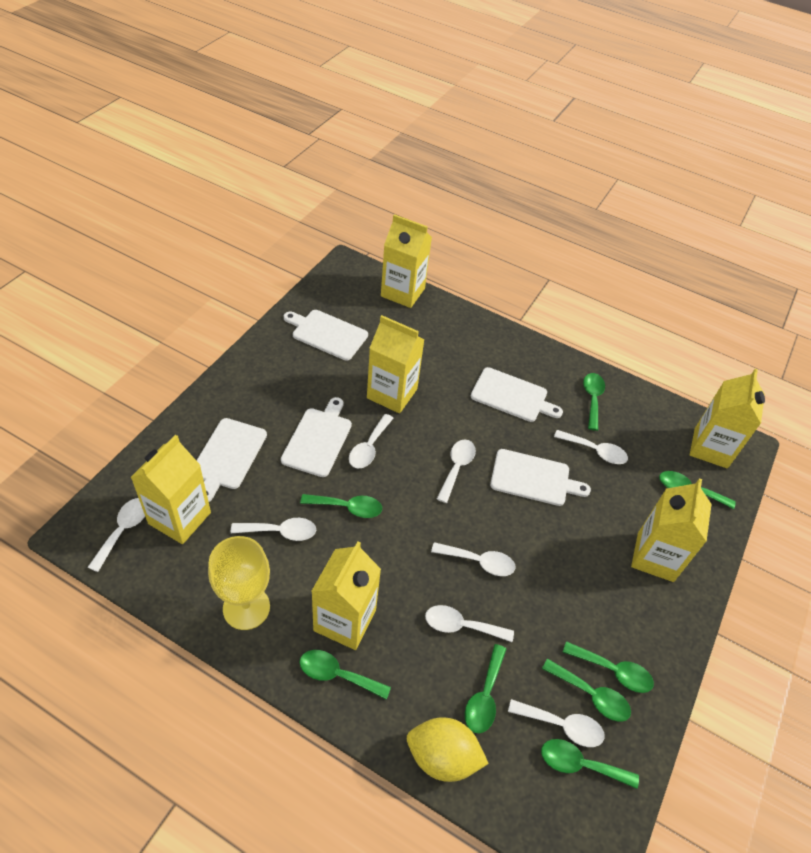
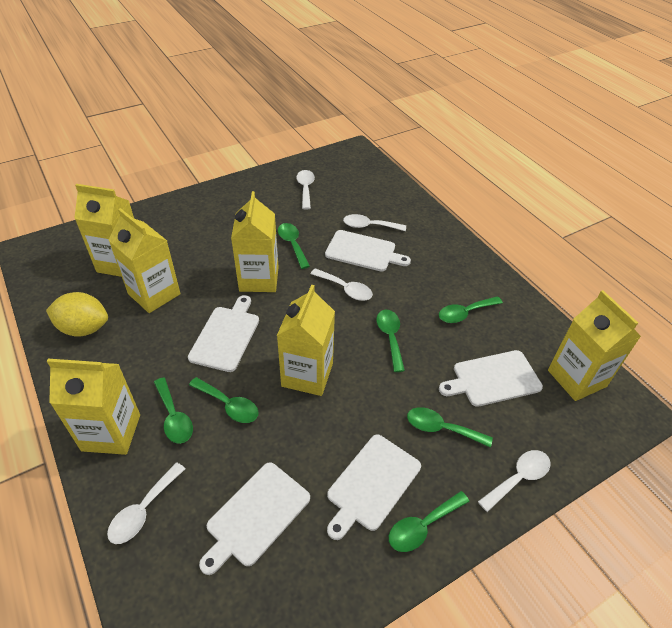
green spoon: [300,494,382,518] [300,650,391,700] [465,644,506,733] [541,739,639,789] [542,659,631,722] [563,641,654,693] [583,373,605,431] [659,471,736,509] = 8 -> [154,377,193,444] [189,377,258,423] [278,223,310,269] [376,310,405,372] [389,491,470,552] [407,407,493,448] [439,296,503,323] = 7
white spoon: [88,498,145,572] [231,518,316,541] [349,414,394,468] [425,605,514,642] [431,542,515,576] [437,439,476,503] [508,699,605,747] [554,430,628,464] = 8 -> [107,462,185,544] [296,170,315,209] [310,268,373,301] [343,214,406,231] [478,450,551,512] = 5
yellow goblet: [208,536,270,630] = 1 -> none = 0

